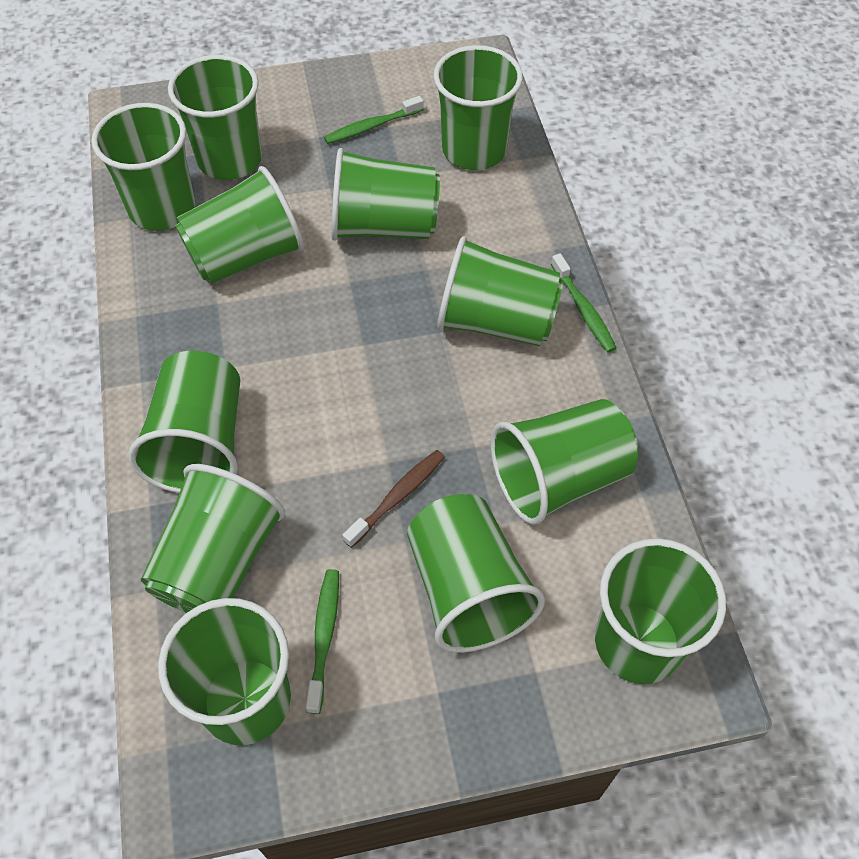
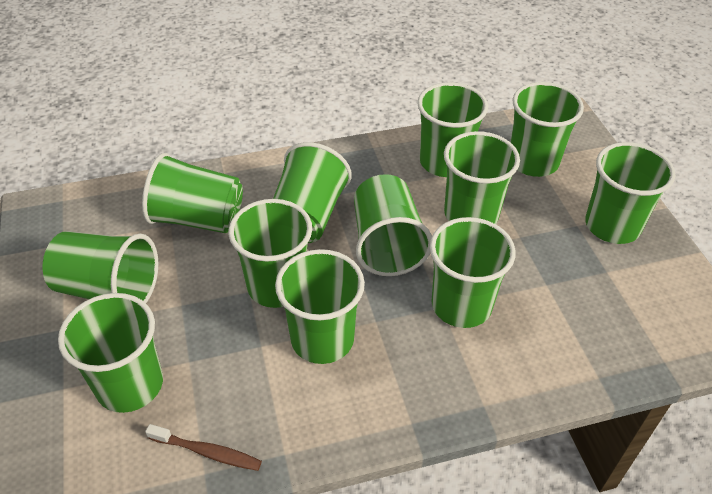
green toothbrush: [306,569,339,714] [324,96,424,144] [551,253,617,353] = 3 -> none = 0

